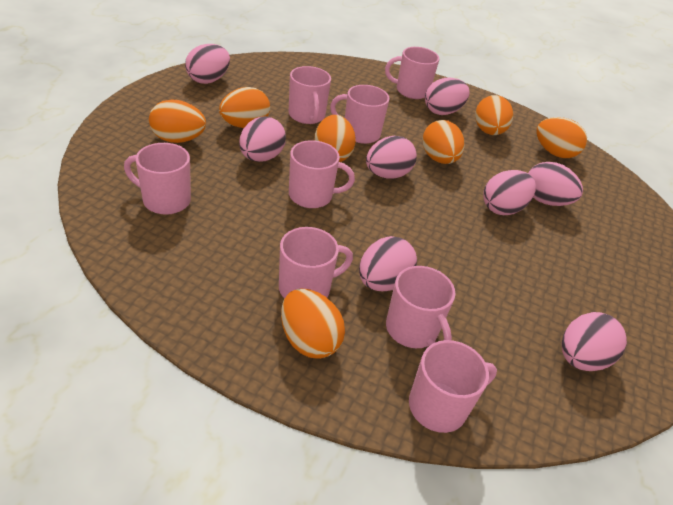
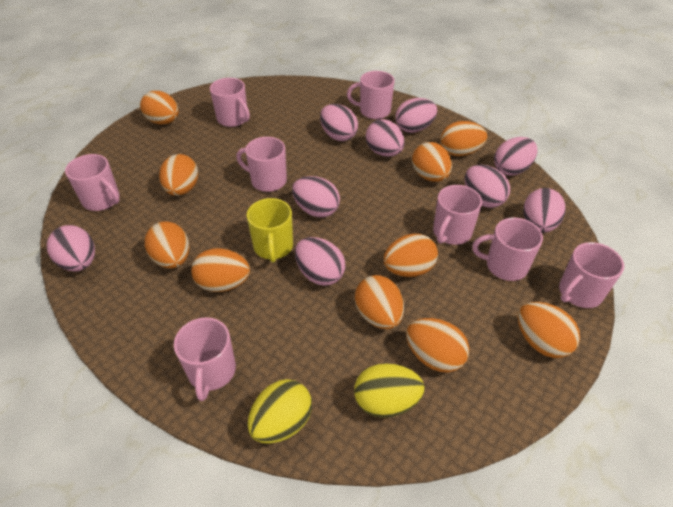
orange egg: [149,99,206,143] [219,87,270,128] [281,289,345,359] [314,115,356,162] [422,120,464,164] [475,95,513,135] [537,117,587,158] = 7 -> [140,91,179,125] [145,221,190,269] [159,154,198,196] [191,248,250,292] [355,275,404,329] [383,234,438,277] [406,318,469,373] [412,142,452,182] [441,121,487,156] [518,302,580,358] = 10
pink egg: [185,44,230,84] [239,116,286,162] [359,236,417,291] [366,136,417,179] [425,78,470,115] [483,170,536,215] [528,162,583,206] [562,312,627,371] = 8 -> [47,225,95,271] [292,176,340,217] [295,237,345,286] [320,104,358,141] [366,119,405,157] [396,98,437,133] [465,165,510,208] [494,137,537,175] [523,188,565,233] = 9
yellow egg: none = 0 -> [248,379,312,444] [354,363,424,418] = 2
yellow mug: none = 0 -> [247,198,293,263] = 1

